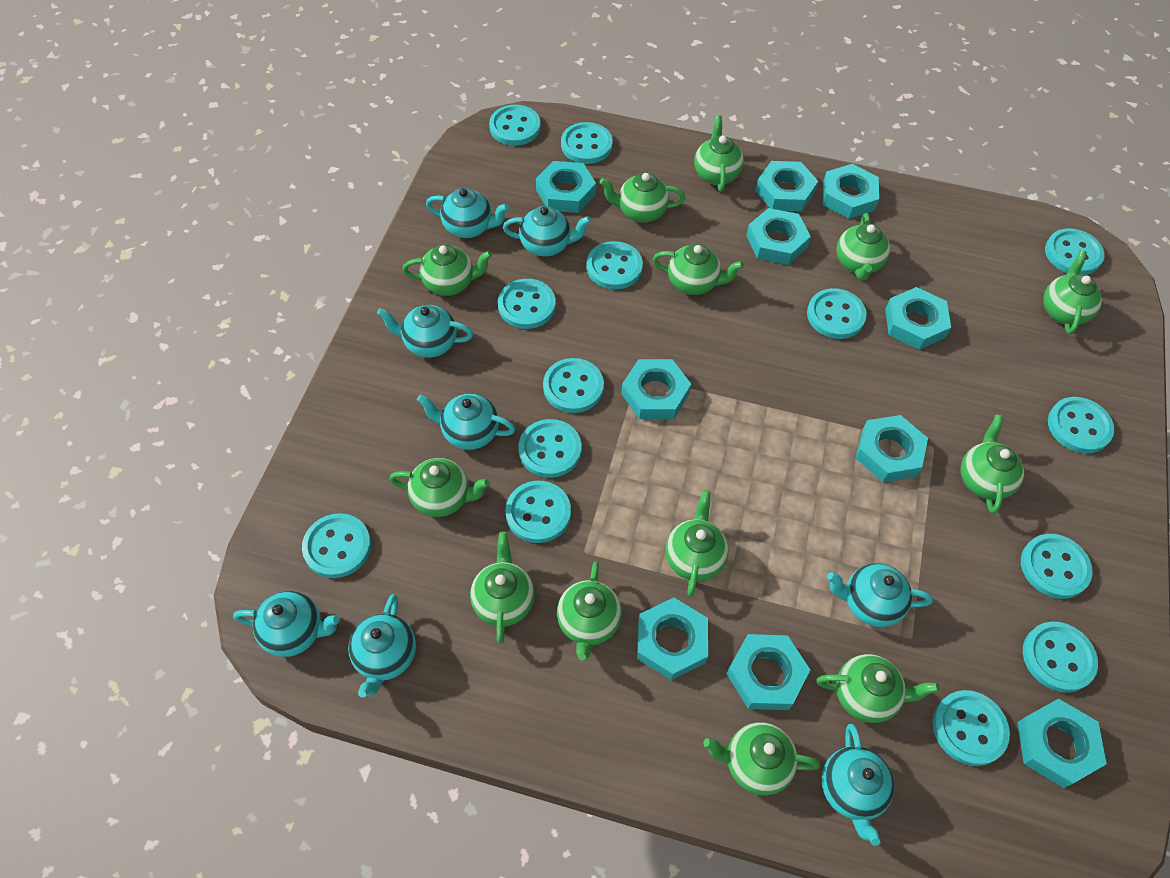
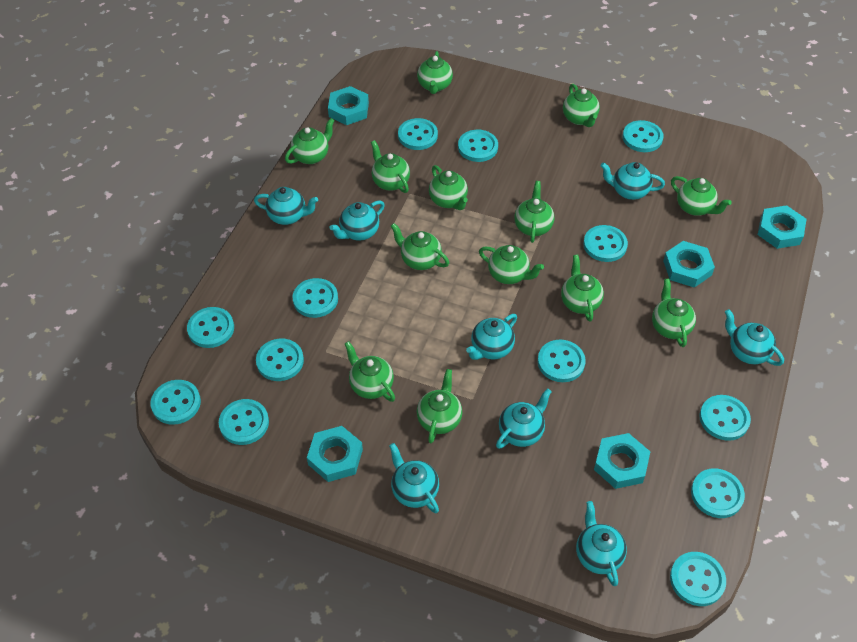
turquoise button: [302,513,371,578] [489,105,541,146] [498,279,556,329] [505,481,571,543] [518,419,582,478] [543,358,604,413] [561,122,613,164] [586,241,643,290] [807,288,867,339] [933,690,1010,766] [1021,534,1092,599] [1023,622,1098,693] [1045,228,1105,275] [1048,397,1114,453] = 14 -> [151,380,201,425] [187,307,234,348] [219,399,269,445] [256,339,304,381] [292,278,338,318] [398,118,438,150] [458,130,498,162] [538,340,586,382] [583,225,628,262] [623,120,664,152] [670,552,726,606] [691,468,745,518] [700,395,751,441] = 13
turquoise nut: [536,161,596,213] [621,359,691,419] [637,598,708,680] [727,634,810,710] [746,208,811,265] [755,161,818,211] [823,164,879,219] [856,415,928,482] [885,287,951,350] [1017,699,1107,788] = 10 -> [307,426,363,482] [328,86,369,125] [594,433,650,489] [663,241,715,288] [757,205,807,249] = 5

